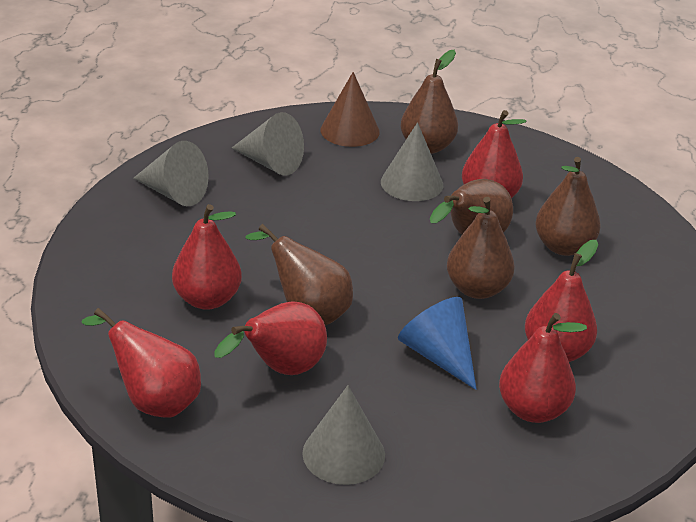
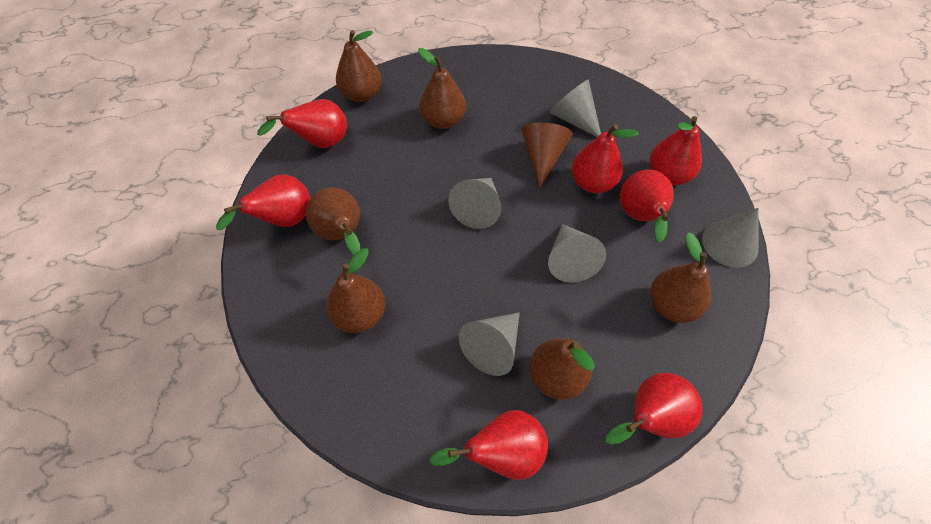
blue cone: [398,297,477,390] = 1 -> none = 0
brown pear: [245,224,353,326] [400,50,458,154] [430,179,513,235] [447,197,515,299] [535,157,601,256] = 5 -> [306,187,360,255] [326,248,385,333] [336,30,381,102] [418,48,466,129] [529,338,595,400] [650,232,711,323] = 6
grey cone: [133,141,209,206] [232,112,304,175] [302,385,385,485] [381,122,443,201] = 4 -> [448,178,501,229] [459,312,520,376] [548,224,606,283] [549,80,601,137] [702,208,759,268] = 5
red pear: [81,308,201,418] [172,204,242,310] [214,301,327,375] [462,110,526,198] [499,313,587,423] [525,240,598,362] = 6 -> [216,174,310,230] [257,99,347,148] [429,410,548,480] [571,124,639,193] [606,373,702,445] [620,170,674,242] [650,116,702,185] = 7

